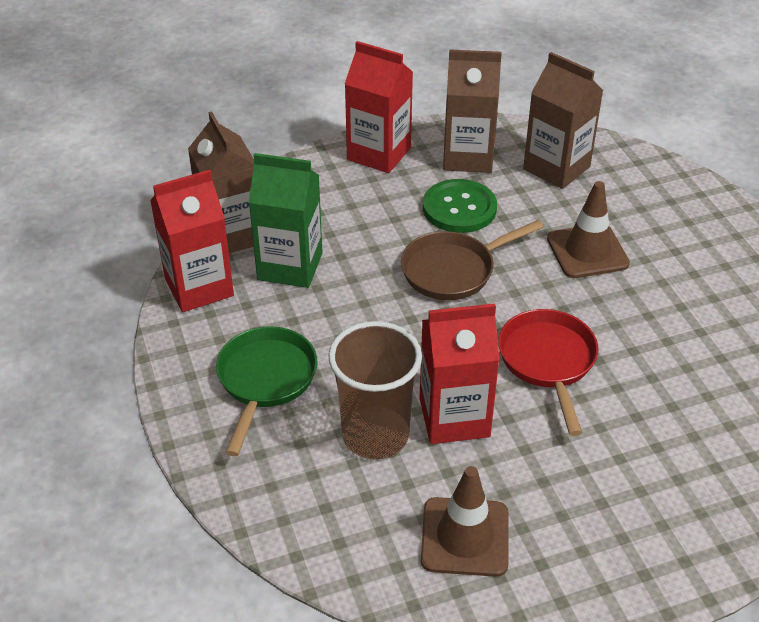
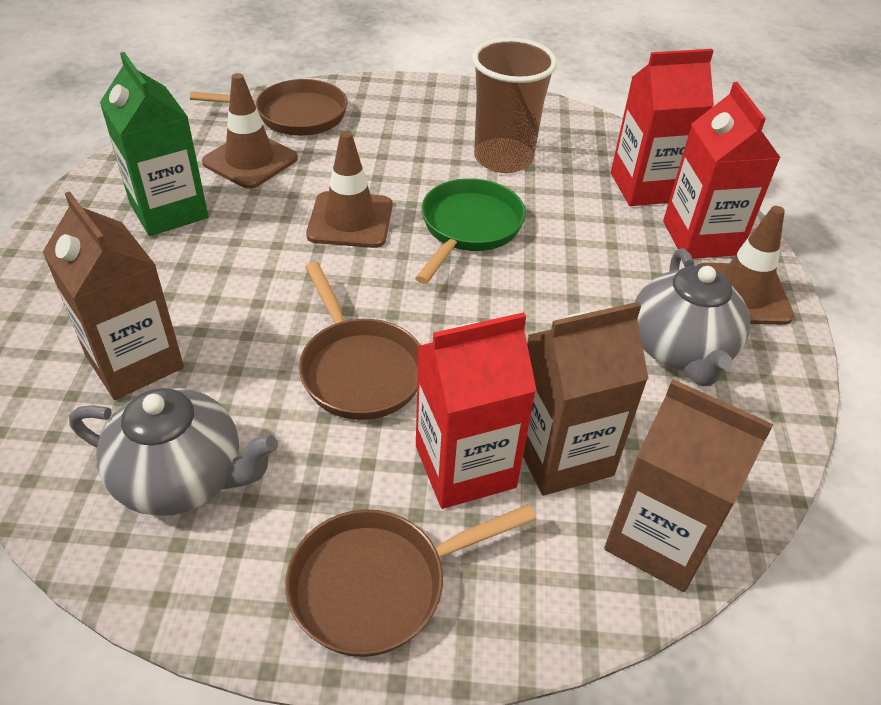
brown pan: [401,220,543,300] = 1 -> [190,79,347,136] [285,504,536,657] [299,262,420,420] = 3
brown traffic cone: [421,466,509,577] [547,181,630,278] = 2 -> [202,73,298,189] [306,131,393,248] [698,206,794,325] = 3
green button: [423,179,497,233] = 1 -> none = 0
grey teapot: none = 0 -> [69,388,278,516] [635,248,750,386] = 2
red pan: [498,309,598,436] = 1 -> none = 0

